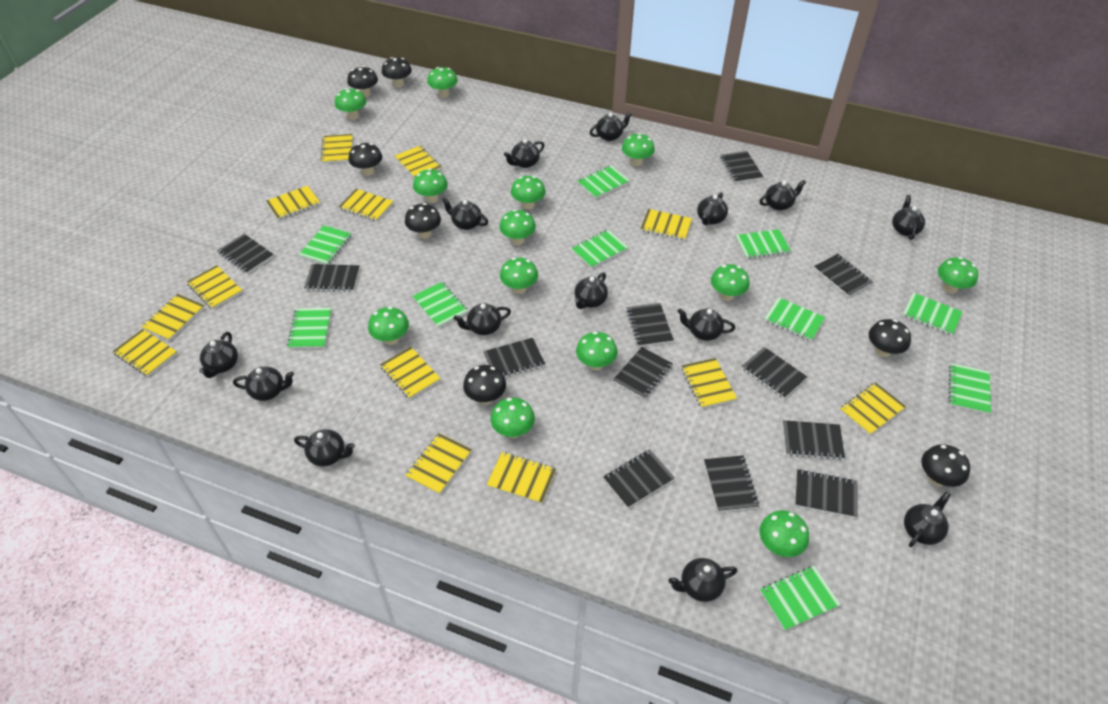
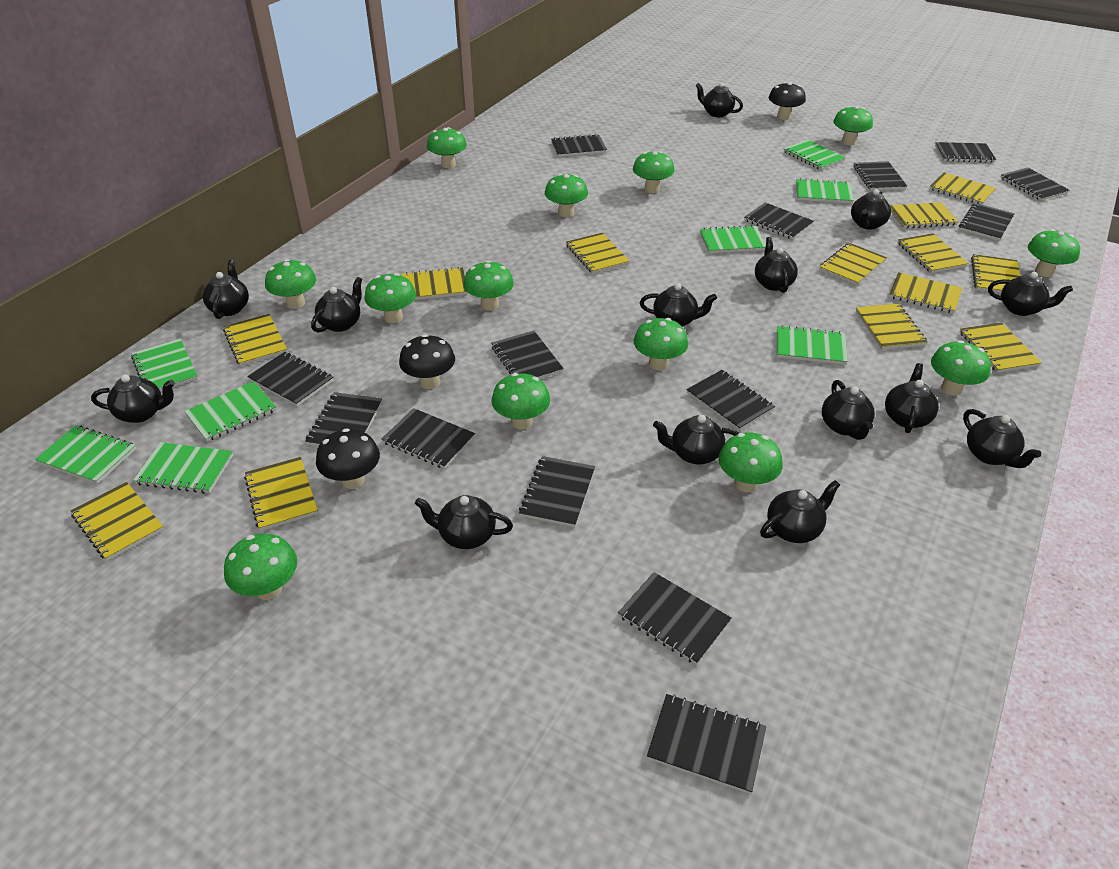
black mushroom: [347,66,378,97] [348,143,382,176] [382,57,412,88] [405,203,441,239] [463,365,506,405] [869,319,911,357] [921,444,970,487] = 7 -> [316,428,380,489] [399,334,455,389] [769,82,806,120] = 3
black notebook: [217,234,274,274] [304,264,360,292] [483,338,545,378] [603,449,675,508] [613,347,673,399] [626,303,674,347] [704,455,760,512] [720,151,763,183] [742,347,807,399] [783,420,845,460] [795,469,857,518] [814,254,873,297] = 12 -> [247,352,334,407] [305,392,382,446] [382,408,475,469] [491,331,564,379] [519,456,595,527] [551,134,607,157] [618,572,732,665] [647,694,766,794] [687,370,775,431] [744,202,814,239] [853,161,907,191] [935,142,996,163] [959,203,1015,241] [1000,168,1070,201] = 14
green notebook: [287,308,332,349] [299,225,352,264] [412,282,468,328] [571,230,628,269] [577,165,630,199] [735,229,791,259] [760,566,841,631] [764,297,825,341] [902,293,963,336] [949,363,991,414] = 10 -> [35,425,136,484] [131,339,198,391] [133,442,233,494] [184,381,276,442] [700,225,766,253] [777,325,848,365] [784,140,846,170] [796,178,854,204] = 8

